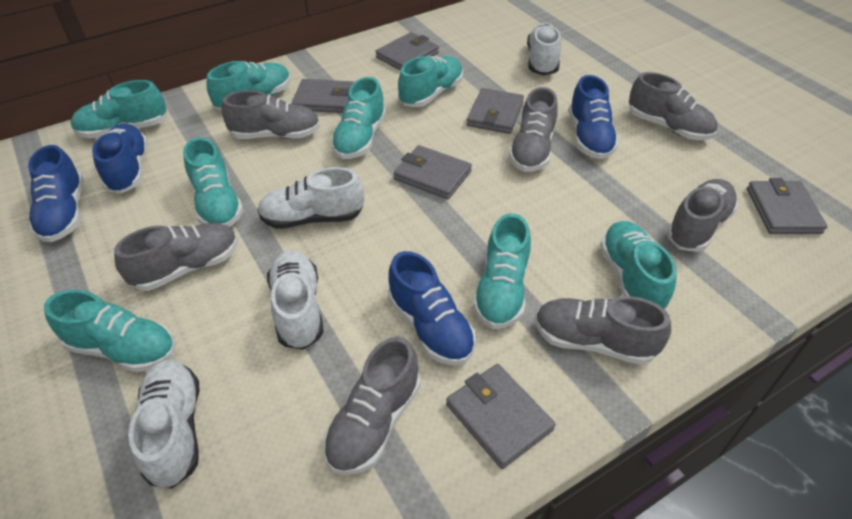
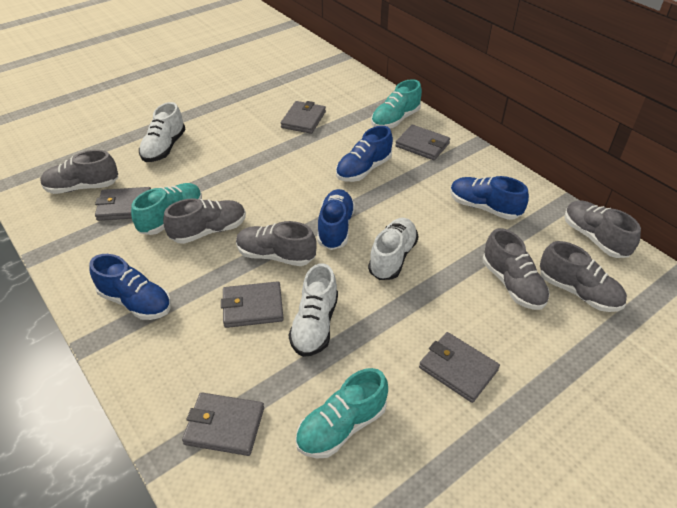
grey shoe: [114,223,238,291] [222,90,320,139] [323,337,420,475] [509,87,558,172] [535,296,671,365] [629,72,718,140] [666,179,738,252] = 7 -> [40,150,118,194] [163,198,246,244] [236,221,317,266] [483,228,550,310] [540,241,627,312] [564,200,641,258] = 6
turquoise shoe: [44,290,175,372] [70,80,167,139] [183,137,243,227] [206,61,291,110] [331,77,386,159] [398,56,463,107] [473,213,531,329] [600,221,677,309] = 8 -> [131,183,202,235] [295,368,388,459] [371,79,422,128] = 3
white shoe: [128,360,199,489] [257,167,364,229] [267,251,324,350] [527,23,561,75] = 4 -> [139,102,186,162] [289,263,338,357] [368,218,419,280] = 3

